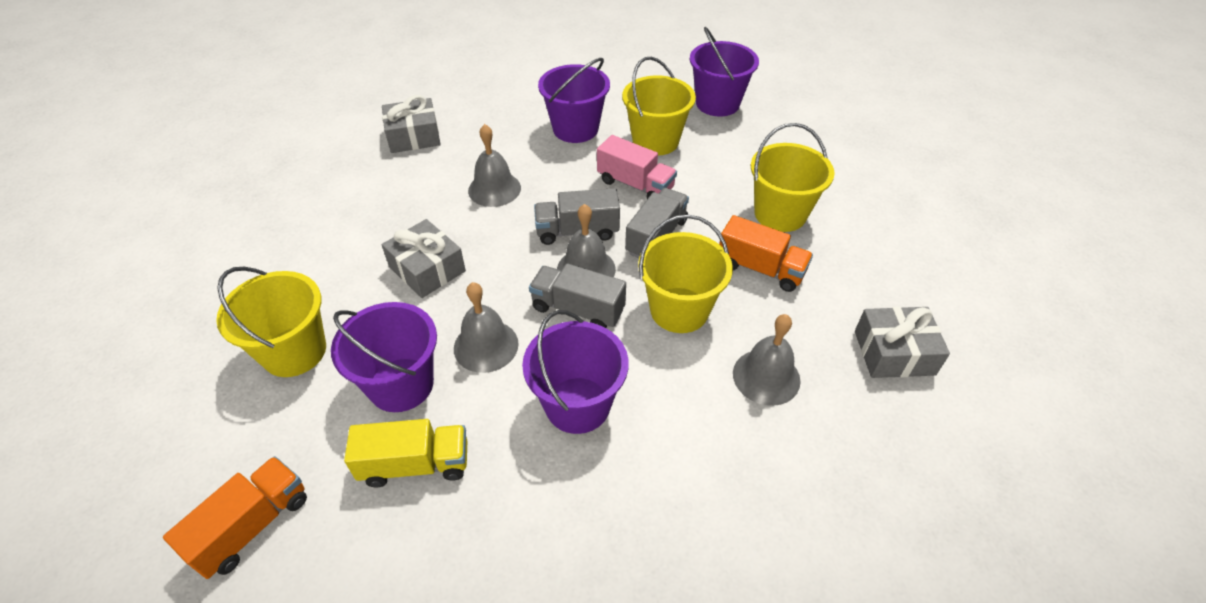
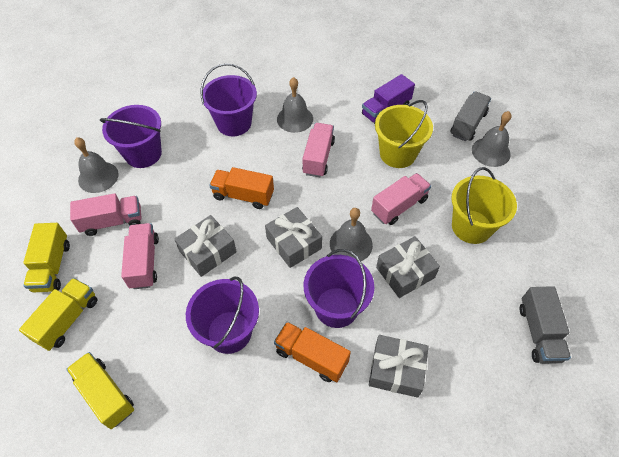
grey gift: [382,95,441,153] [382,219,466,298] [855,307,950,378] = 3 -> [174,215,237,277] [265,207,322,268] [369,335,429,398] [376,236,440,298] = 4
grey truck: [529,263,626,328] [534,188,620,245] [625,188,689,258] = 3 -> [451,91,491,141] [520,286,571,364] = 2
pink truck: [597,135,677,199] = 1 -> [70,193,142,236] [121,223,159,289] [302,123,335,177] [371,173,431,225] = 4
purple truck: none = 0 -> [362,74,415,124] = 1
yellow bucket: [216,267,326,377] [622,57,696,156] [638,215,733,333] [751,123,835,232] = 4 -> [375,100,433,168] [451,167,517,244] = 2
yellow truck: [344,419,467,487] = 1 -> [19,278,97,351] [23,223,70,292] [66,352,134,429] = 3

